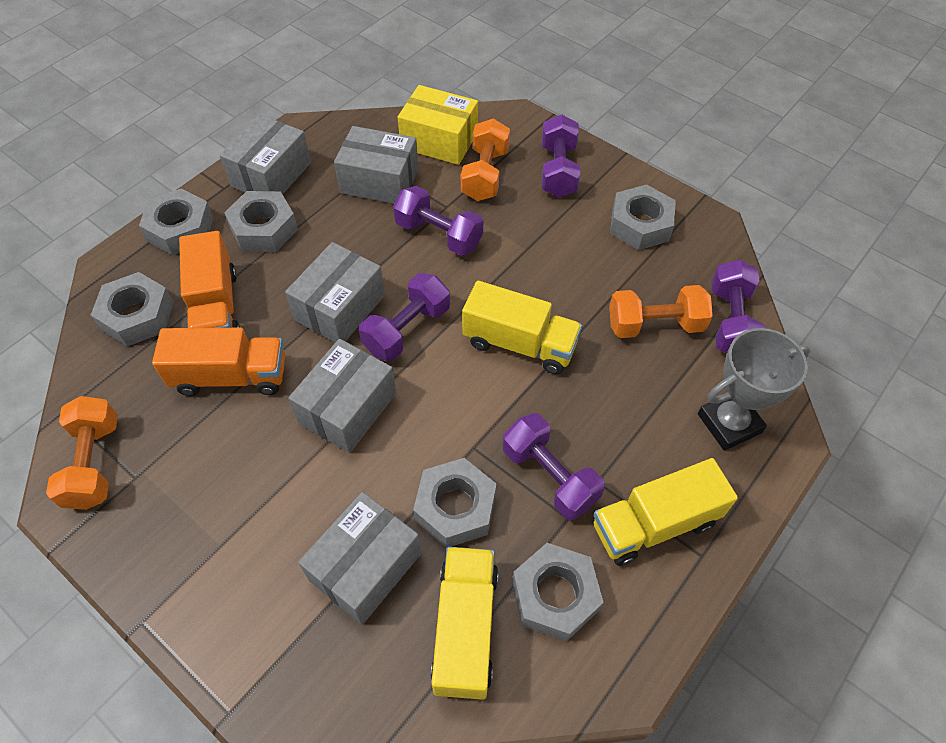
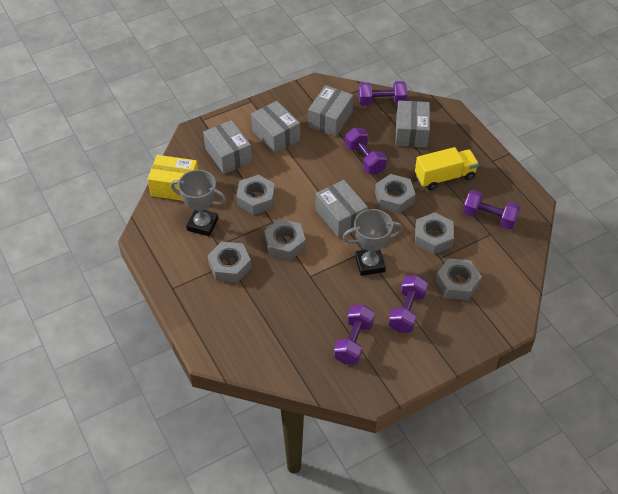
grey trophy: [698,328,810,451] = 1 -> [170,170,226,236] [342,209,403,276] = 2
orange dumbbell: [46,396,118,510] [461,119,510,201] [609,285,713,338] = 3 -> none = 0
orange truck: [152,328,286,396] [179,231,240,328] = 2 -> none = 0
yellow truck: [431,547,498,700] [462,281,582,374] [594,458,738,566] = 3 -> [415,147,479,190] = 1

